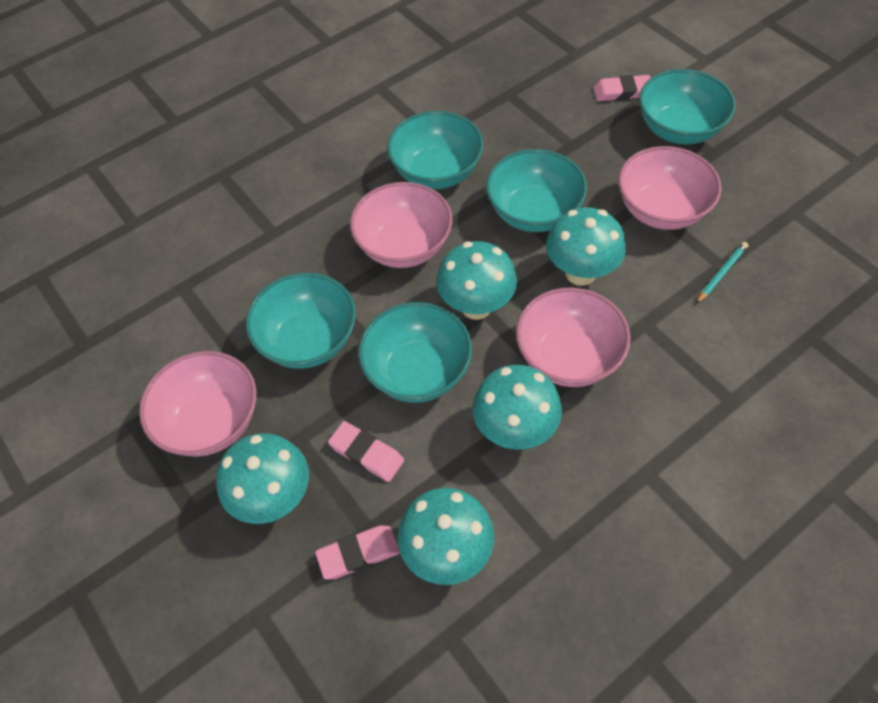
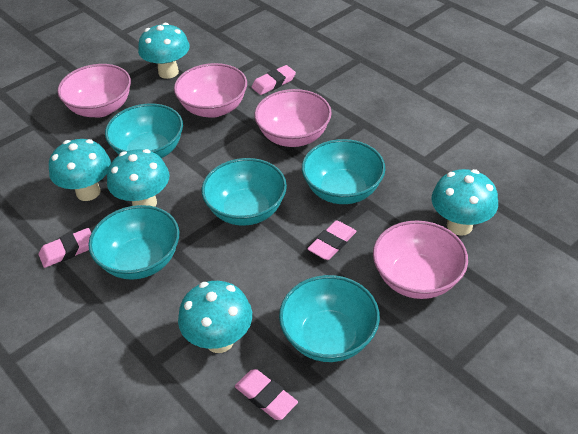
pink eraser: [315,526,400,580] [328,421,404,482] [593,75,650,101] = 3 -> [39,228,91,268] [235,369,298,420] [251,65,296,95] [307,220,357,260] = 4
turquoise pencil: [696,242,748,304] = 1 -> none = 0

